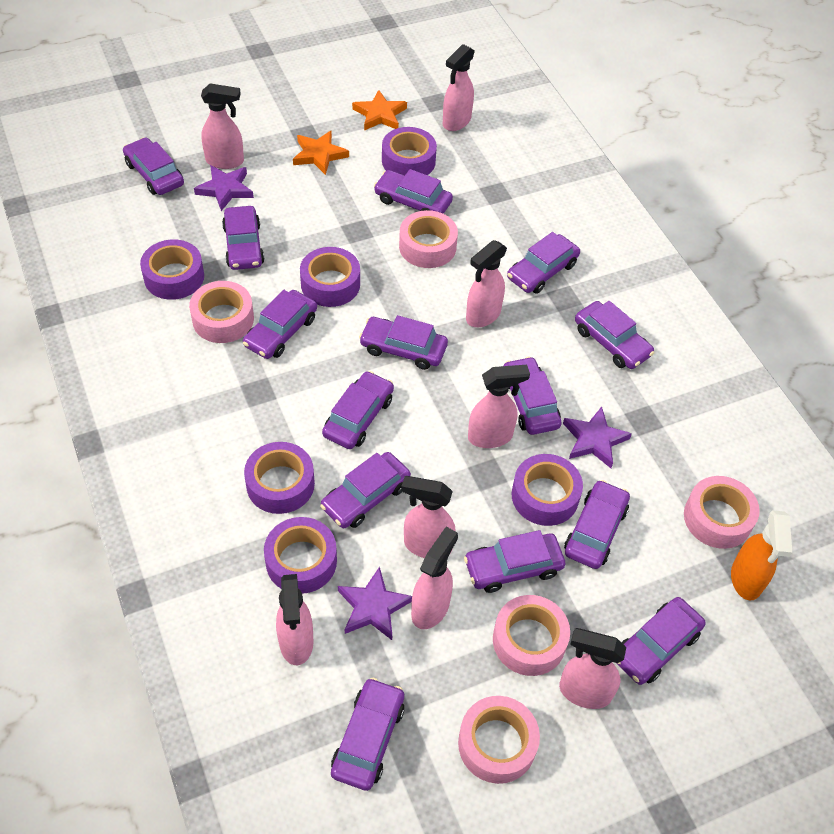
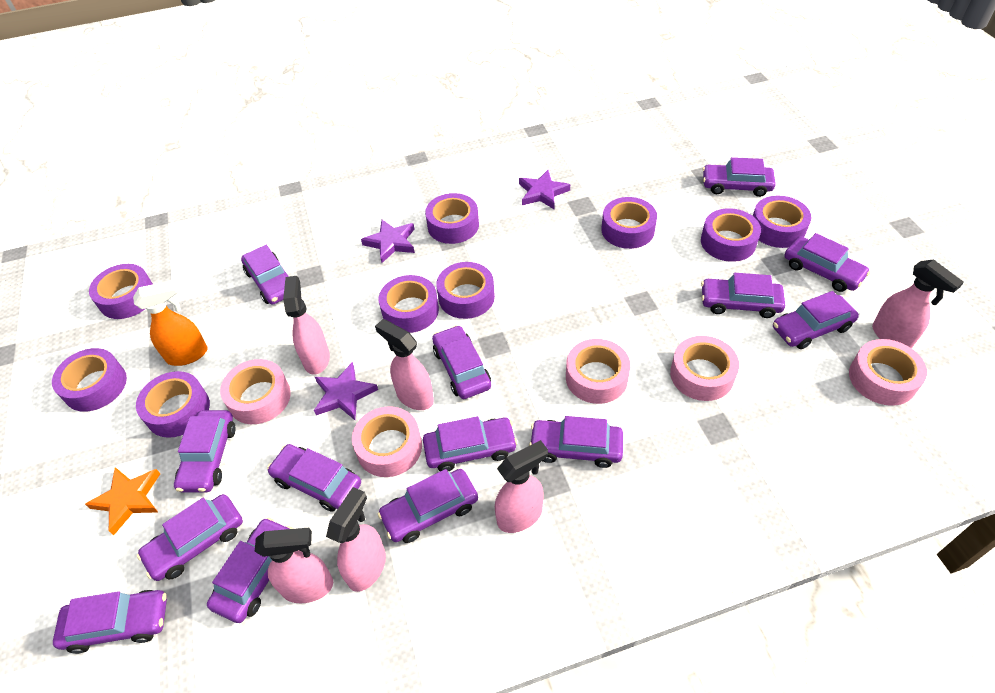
orange star: [293,131,349,175] [352,90,407,131] = 2 -> [85,467,160,535] = 1
pink spray bottle: [201,83,244,169] [276,574,313,665] [401,476,456,558] [411,527,458,629] [443,44,475,131] [466,240,507,327] [468,365,530,448] [559,628,626,709] = 8 -> [255,528,333,604] [283,276,330,375] [326,487,386,592] [375,319,434,410] [495,440,548,533] [872,260,964,348] = 6
purple tape: [140,239,204,300] [244,442,315,514] [264,517,337,594] [300,247,360,307] [382,127,437,175] [512,454,583,526] = 6 -> [52,348,127,412] [89,264,153,319] [136,371,210,438] [379,275,439,333] [425,193,479,244] [436,262,495,319] [602,197,657,249] [701,208,761,262] [753,196,811,248] = 9

